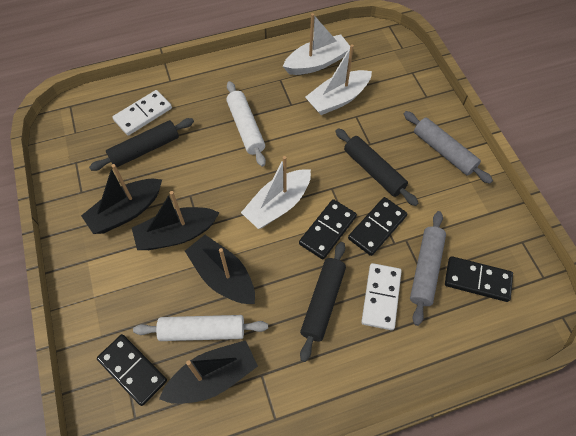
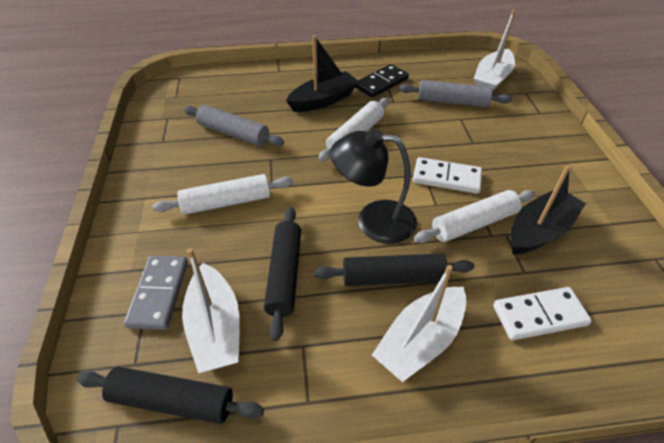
black boat: [81,164,162,234] [132,191,220,250] [159,340,258,404] [185,235,255,304] = 4 -> [286,35,359,112] [510,165,586,254] = 2
black domino: [97,334,167,406] [299,199,357,260] [348,197,407,256] [445,256,513,302] = 4 -> [355,64,409,98] = 1
black lamp: none = 0 -> [330,129,417,244] = 1
grey domino: none = 0 -> [124,256,188,330] = 1
white rolling pin: [133,315,268,341] [226,81,266,167] = 2 -> [152,174,293,215] [318,98,389,162] [414,190,535,243] = 3

